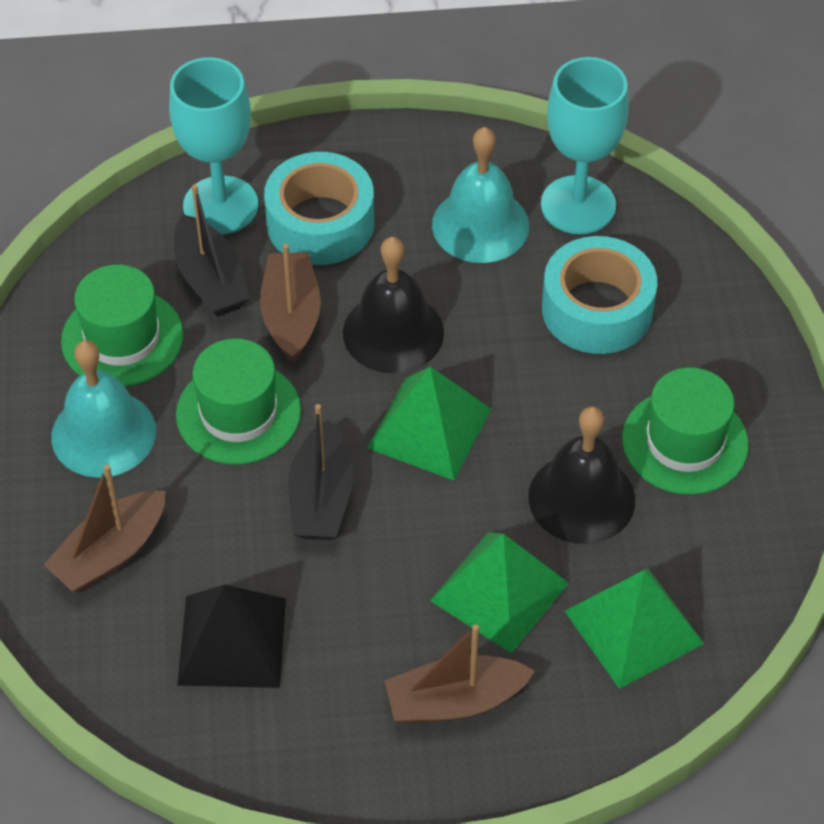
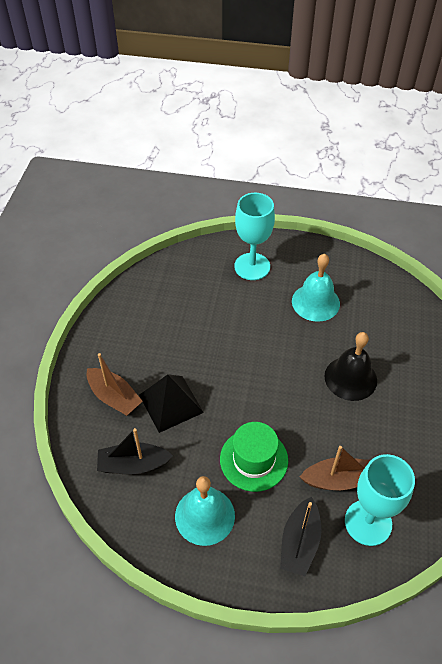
black bell: [343,237,444,373] [528,407,635,544] = 2 -> [324,332,377,401] = 1
brown boat: [44,465,165,593] [260,244,321,362] [384,624,535,724] = 3 -> [87,353,143,416] [300,446,371,490] = 2
green hat: [61,265,183,387] [176,338,301,464] [622,367,749,495] = 3 -> [220,422,288,492] = 1
green pyramid: [367,366,491,480] [430,533,569,653] [565,568,704,689] = 3 -> none = 0
turquoise tape: [264,152,374,265] [542,236,657,354] = 2 -> none = 0

